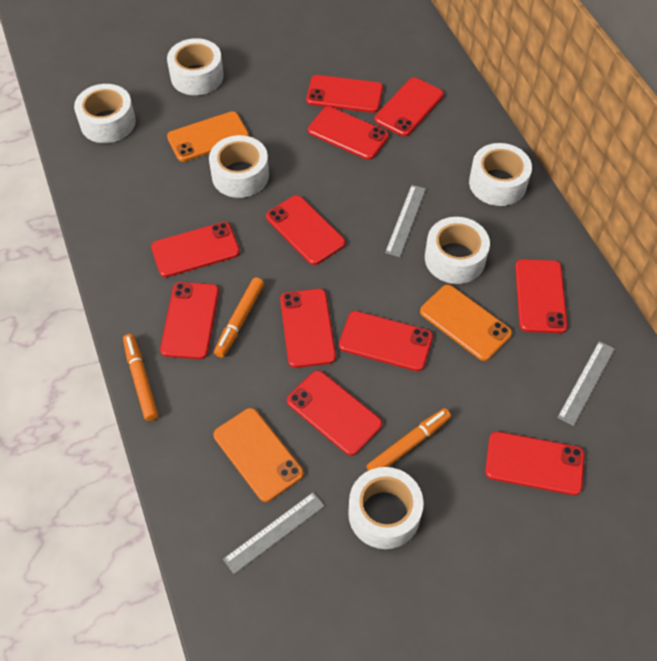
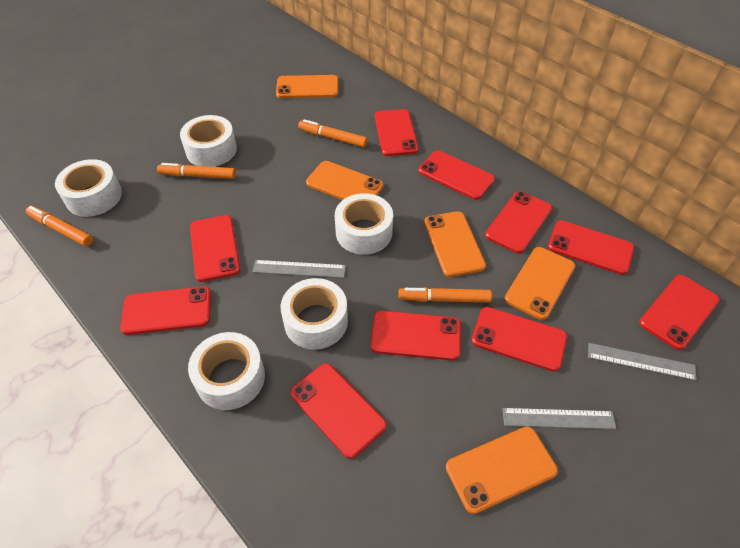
orange marker: [123,334,158,421] [214,277,264,358] [366,408,451,471] = 3 -> [26,206,93,246] [157,163,236,179] [298,119,368,147] [398,287,492,303] = 4
orange phone: [167,111,249,162] [214,408,304,502] [420,285,512,361] = 3 -> [276,75,338,98] [306,161,383,200] [424,211,486,277] [446,427,558,514] [504,247,575,320] = 5
red phone: [151,222,240,277] [160,282,219,359] [266,195,345,265] [280,289,336,368] [287,370,382,456] [306,75,383,113] [308,107,389,160] [339,311,433,371] [375,77,444,137] [485,431,585,495] [515,259,568,333] = 11 -> [120,286,211,335] [190,215,240,282] [290,363,387,459] [370,311,461,361] [375,109,419,156] [418,150,495,200] [471,307,567,372] [485,191,552,253] [548,220,634,275] [639,275,720,350] = 10
white tape: [74,84,136,143] [167,38,224,95] [209,135,269,198] [348,467,424,549] [425,217,490,284] [469,143,532,206] = 6 -> [55,159,122,217] [180,115,237,167] [188,332,265,410] [281,278,348,350] [335,193,393,255] = 5

